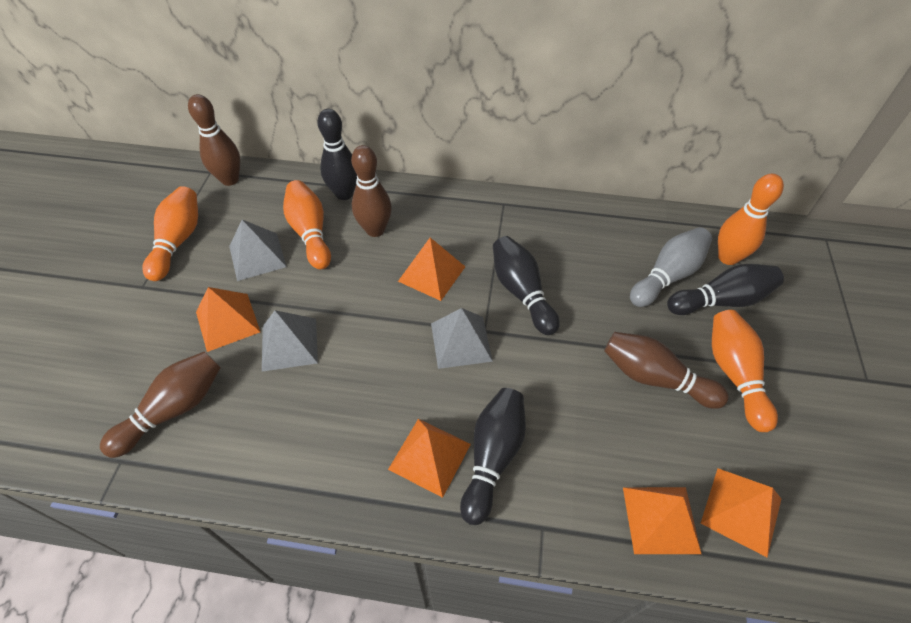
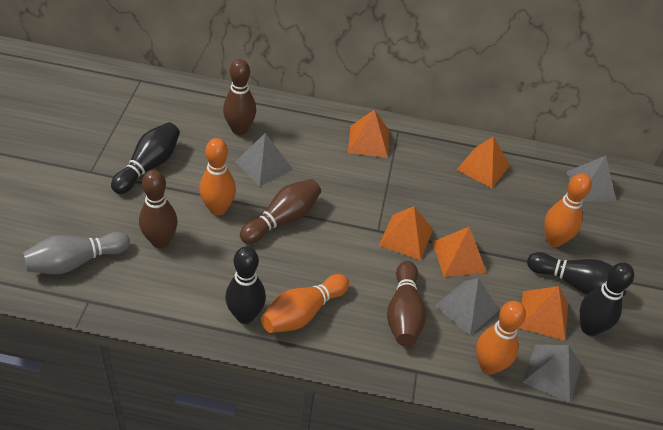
grey pyramid: [229,220,287,281] [262,310,318,372] [431,308,493,369] = 3 -> [235,133,293,187] [435,278,499,336] [522,345,582,403] [567,156,616,201] = 4

